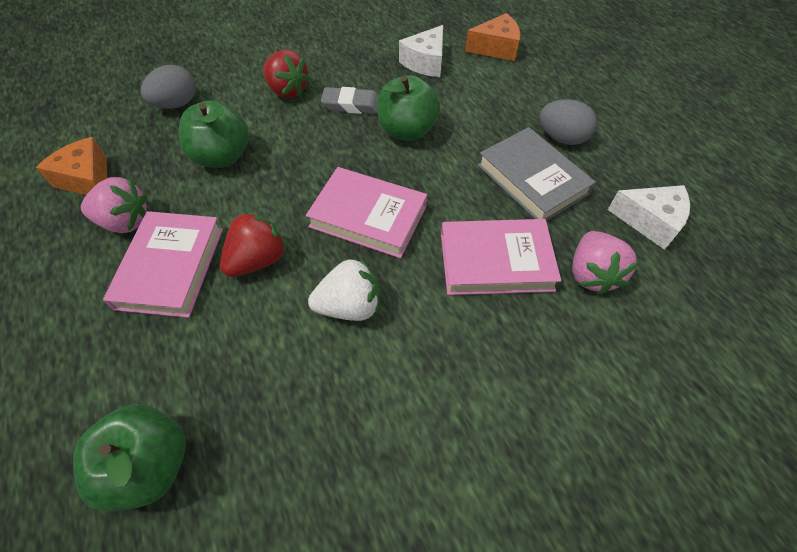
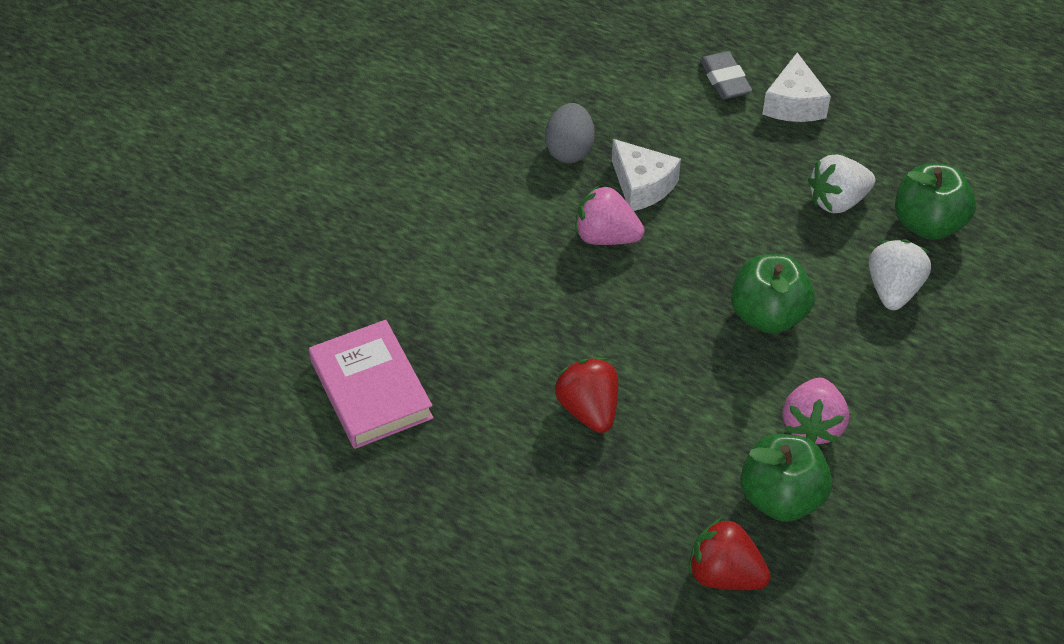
grey book: [478,127,596,221] = 1 -> none = 0
grey egg: [141,65,196,109] [539,99,597,145] = 2 -> [545,103,595,163] = 1
orange cheese: [36,137,107,195] [465,13,521,61] = 2 -> none = 0
pink book: [103,211,223,318] [306,167,427,258] [441,219,561,295] = 3 -> [309,320,434,449] = 1
white strawberry: [308,258,379,321] = 1 -> [808,154,875,213] [869,239,931,310] = 2

